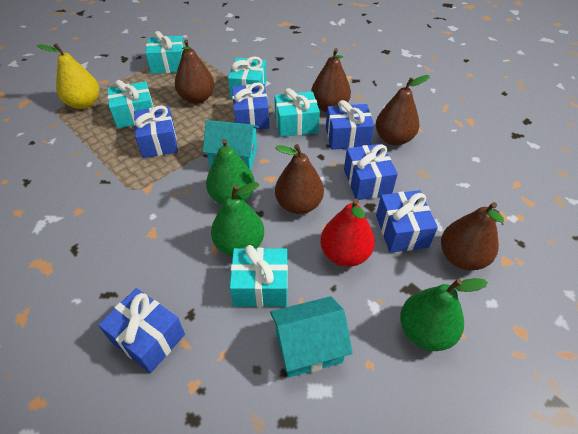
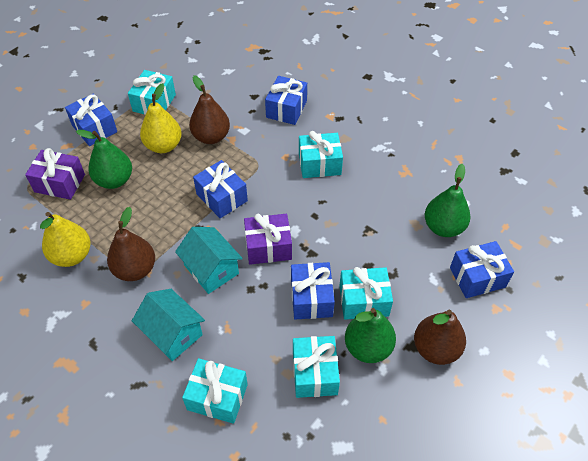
blue gift: [98,288,185,373] [134,105,178,158] [232,83,269,130] [326,100,374,150] [344,144,398,200] [376,190,438,253] = 6 -> [65,93,117,146] [193,160,248,218] [265,76,307,125] [291,262,335,320] [450,241,514,298] = 5
brown pear: [175,40,214,104] [275,144,324,214] [311,48,351,112] [376,75,430,145] [441,202,504,270] = 5 -> [107,207,155,281] [189,75,230,144] [414,310,466,365] = 3
purple gift: none = 0 -> [25,148,85,200] [244,214,292,265] = 2
red pear: [320,199,375,267] = 1 -> none = 0
yellow pear: [37,43,99,109] = 1 -> [40,212,90,267] [140,83,182,153] = 2

